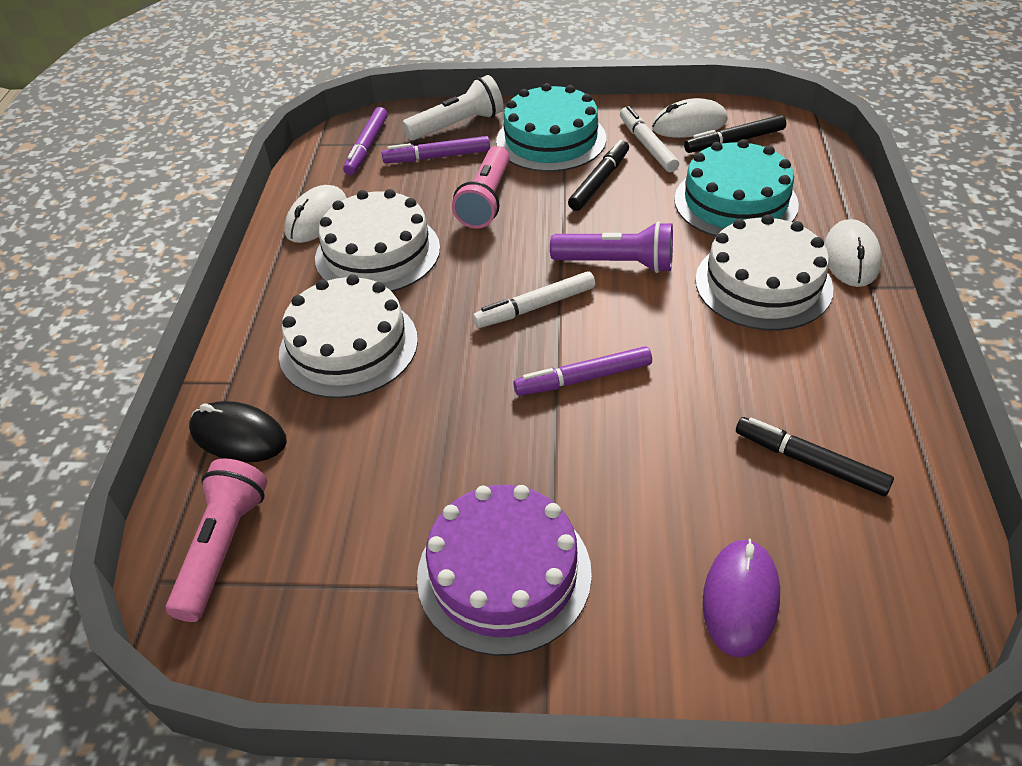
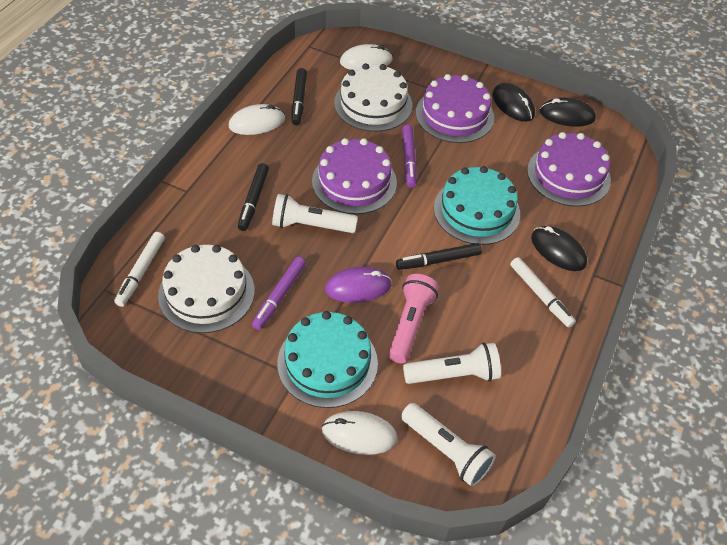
black mouse: [189,401,287,462] = 1 -> [492,83,535,122] [531,226,587,271] [540,97,596,127] = 3
pink flashlight: [166,459,267,622] [452,146,510,228] = 2 -> [388,274,439,363] = 1
purple cake: [417,485,592,656] = 1 -> [312,138,397,214] [416,74,494,143] [527,132,611,207] = 3
purple flashlight: [550,221,673,273] = 1 -> none = 0
purple marker: [343,107,388,175] [382,136,490,163] [513,346,652,396] = 3 -> [252,257,306,330] [402,125,417,188] = 2
white cake: [279,274,418,398] [315,189,440,292] [695,214,833,331] = 3 -> [158,245,255,333] [334,63,412,132] = 2
white flashlight: [402,75,504,141] = 1 -> [272,194,358,233] [401,403,496,487] [403,343,501,384] = 3

